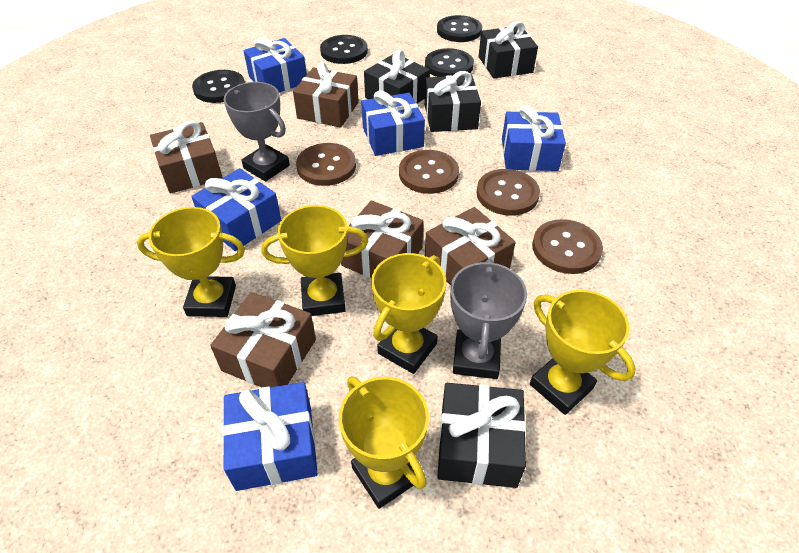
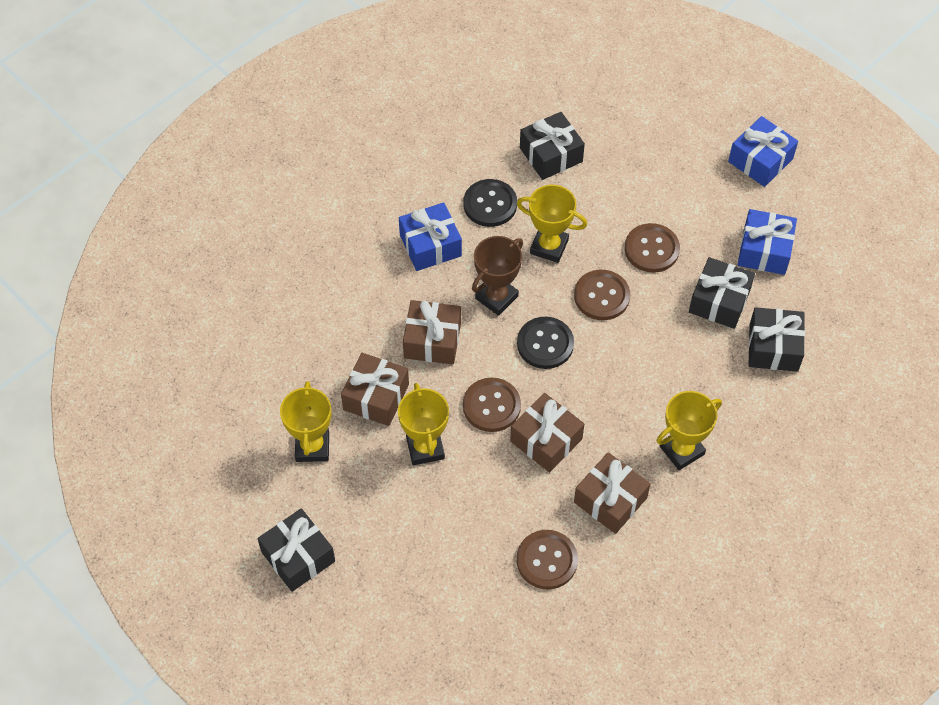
black button: [192,70,245,103] [320,35,368,64] [425,48,474,77] [437,15,482,42] = 4 -> [463,179,517,227] [517,317,574,369] = 2
blue gift: [191,168,281,251] [222,382,318,491] [243,37,307,92] [361,90,425,156] [502,105,566,171] = 5 -> [399,202,462,271] [728,116,798,187] [738,209,797,275] = 3
brown gift: [150,121,223,194] [210,292,316,387] [293,62,359,128] [341,200,424,279] [425,207,516,285] = 5 -> [341,353,409,426] [403,300,461,364] [510,393,584,472] [574,452,650,534] = 4
brown trophy: none = 0 -> [472,236,523,316] = 1
grey trophy: [224,82,290,182] [450,259,527,379] = 2 -> none = 0
yellow trophy: [137,207,245,317] [261,205,368,316] [339,376,429,509] [371,253,446,374] [530,290,636,415] = 5 -> [280,381,332,462] [398,383,449,465] [517,185,587,263] [657,391,722,470] = 4

